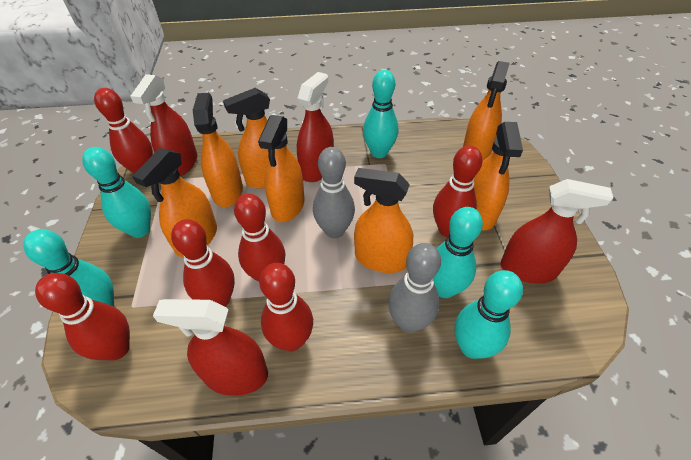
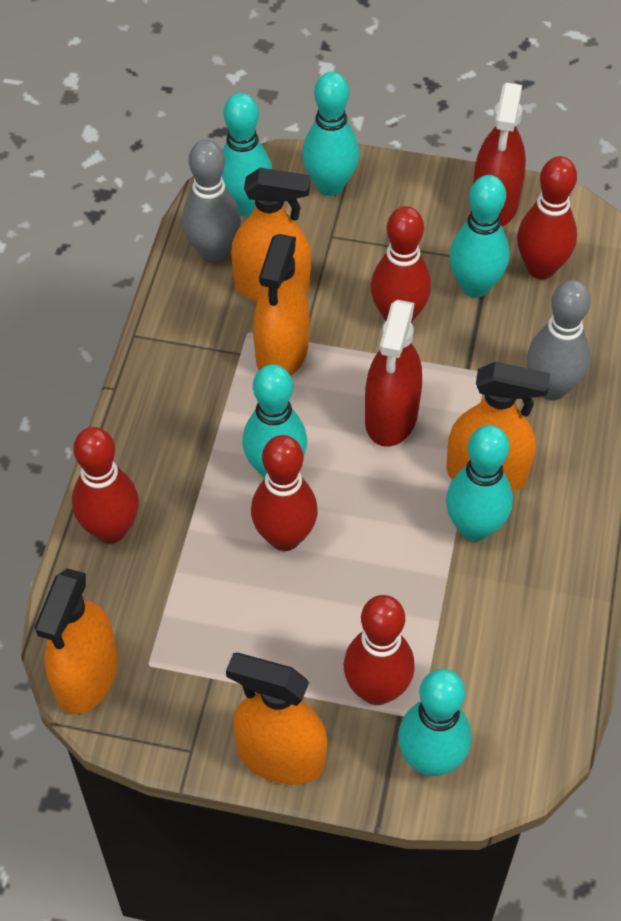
orange spray bottle: [132,148,217,257] [193,93,243,207] [223,88,287,189] [258,115,305,222] [354,168,413,273] [463,61,510,161] [474,122,523,230] = 7 -> [34,568,117,714] [226,653,328,785] [231,168,311,302] [253,234,310,376] [447,361,550,492] = 5
red bowling pin: [35,273,130,361] [94,88,153,174] [171,219,235,307] [234,193,286,282] [259,263,313,351] [433,145,483,237] = 6 -> [72,427,139,543] [251,435,318,551] [344,595,415,705] [371,206,431,322] [517,156,577,279] = 5
red spray bottle: [130,74,197,176] [153,299,268,396] [297,72,334,182] [500,179,613,284] = 4 -> [365,300,422,447] [473,83,526,227] = 2
turquoise bowling pin: [23,229,114,307] [82,147,151,238] [363,70,398,158] [433,207,483,298] [455,270,523,359] = 5 -> [222,93,272,217] [242,364,307,478] [302,72,359,196] [398,669,471,776] [446,425,513,541] [449,175,510,297] = 6

